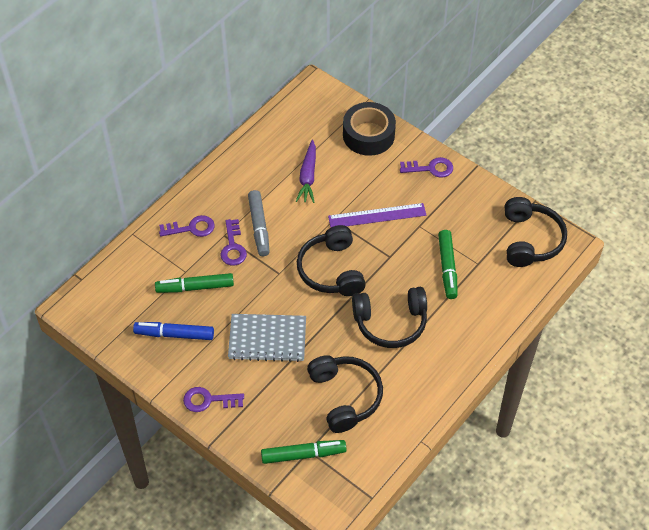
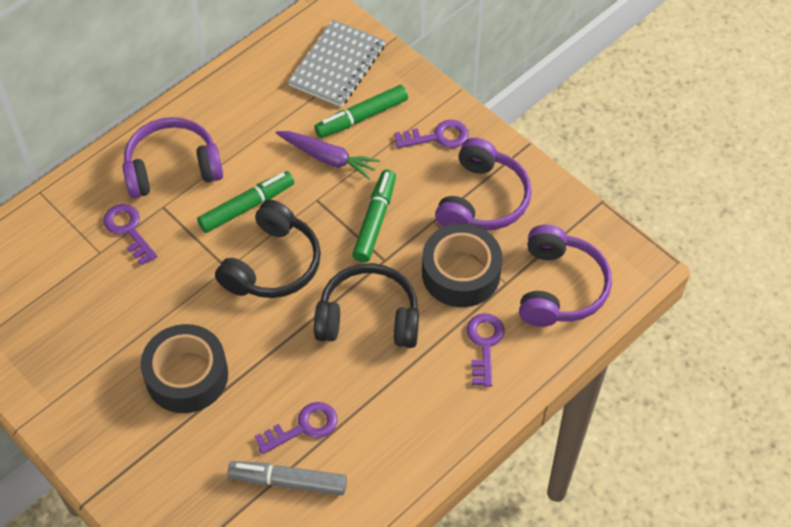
black headphones: [297,225,366,296] [307,355,383,433] [352,287,427,348] [505,197,567,267] = 4 -> [215,200,321,298] [314,263,419,348] = 2
black tape: [343,102,396,156] = 1 -> [141,324,228,413] [422,224,503,307] = 2
blue marker: [133,322,214,340] = 1 -> none = 0
purple headphones: none = 0 -> [122,117,223,198] [435,138,532,230] [519,225,612,327] = 3
purple ruler: [328,203,426,228] = 1 -> none = 0

